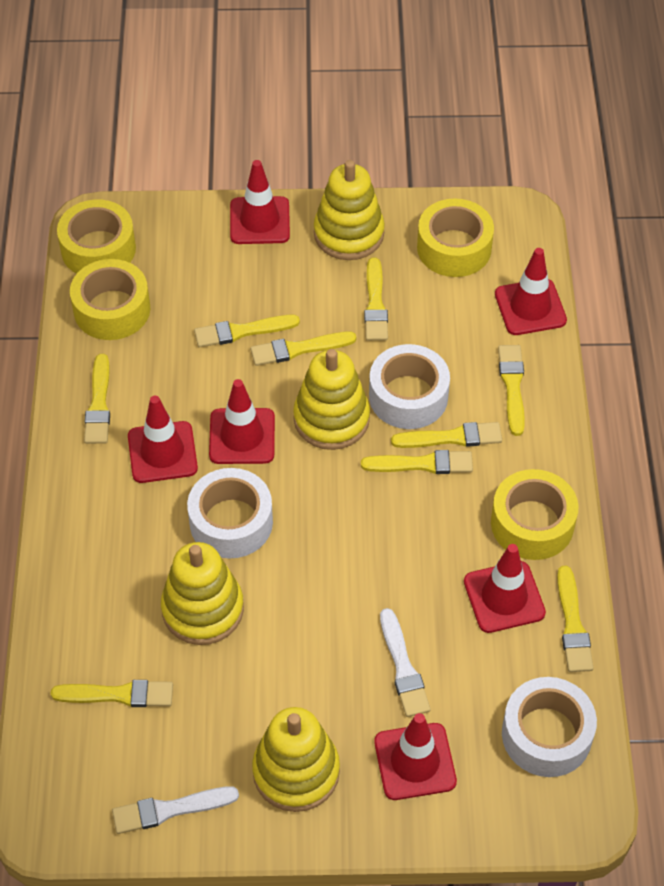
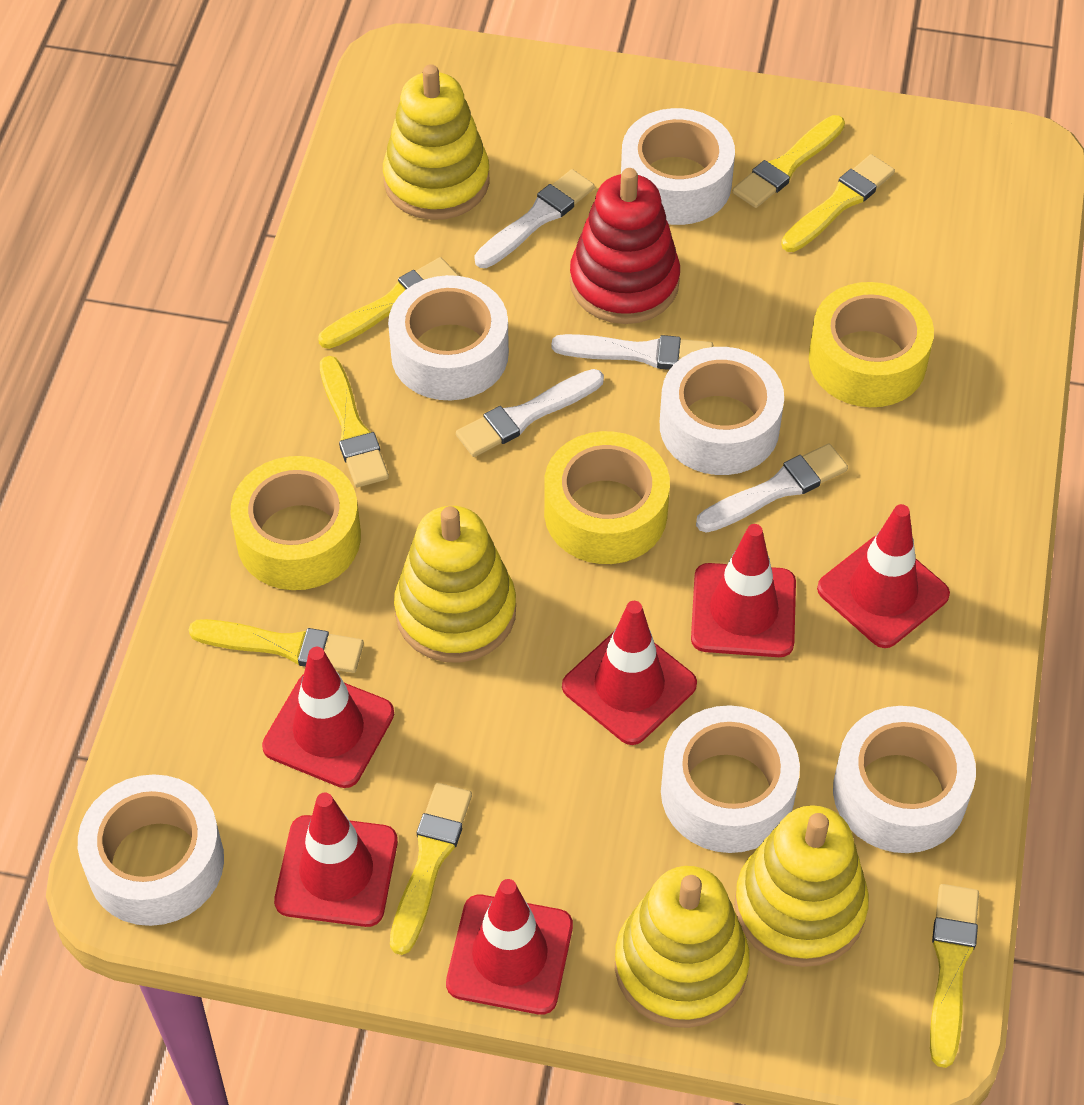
red stacking toy: none = 0 -> [570,168,680,324] = 1
white brush: [112,786,239,834] [380,608,431,717] = 2 -> [456,369,604,457] [474,169,595,268] [551,334,713,370] [696,443,848,533] = 4
white tape: [187,468,273,559] [369,344,450,429] [502,677,597,777] = 3 -> [78,774,224,926] [388,275,509,400] [621,108,735,225] [660,347,784,475] [661,705,800,853] [833,706,976,853] = 6
yellow brush: [51,680,173,707] [84,354,110,444] [194,315,300,348] [250,332,356,366] [361,450,473,474] [364,257,388,341] [391,422,502,448] [498,345,525,436] [557,566,593,672] = 9 -> [189,619,364,673] [318,257,459,349] [320,356,389,487] [390,783,472,955] [733,115,845,208] [781,154,895,252] [930,884,979,1068] = 7
yellow tape: [57,199,136,274] [70,259,150,340] [417,198,494,277] [491,469,578,560] = 4 -> [231,456,361,590] [544,431,670,564] [809,282,934,407] = 3

